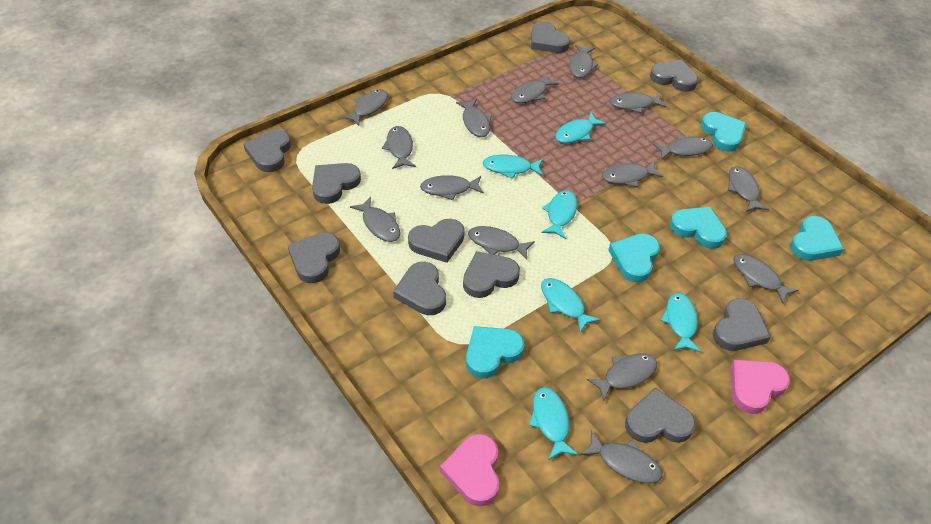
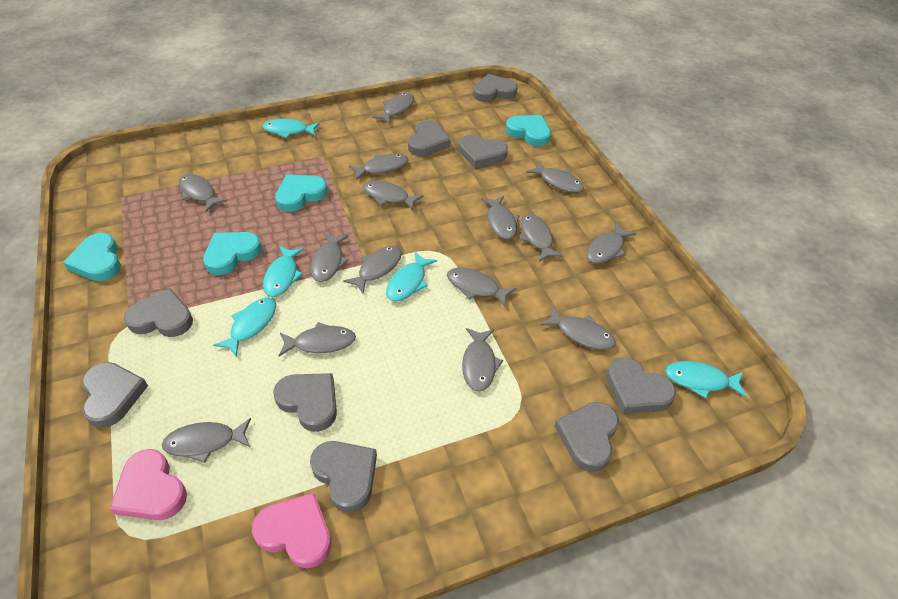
grey heart: [244,129,291,172] [288,232,340,283] [312,163,361,204] [393,262,446,315] [408,219,465,263] [463,251,520,298] [531,21,570,53] [625,388,696,443] [650,60,698,92] [713,298,771,351] = 10 -> [82,362,148,428] [124,288,193,337] [273,373,337,432] [310,441,377,513] [408,120,451,156] [459,134,508,168] [473,74,518,102] [555,402,619,472] [606,358,676,414] = 9
turquoise fish: [483,155,543,179] [529,387,578,460] [541,278,601,333] [542,190,577,239] [555,113,606,143] [660,293,701,353] = 6 -> [213,298,276,357] [262,119,320,138] [263,246,304,297] [386,252,437,301] [665,361,747,398] = 5
turquoise heart: [466,326,524,379] [608,234,660,283] [669,207,727,249] [701,112,746,152] [790,216,844,261] = 5 -> [63,233,121,281] [203,232,262,275] [275,175,328,212] [506,115,551,146] = 4

